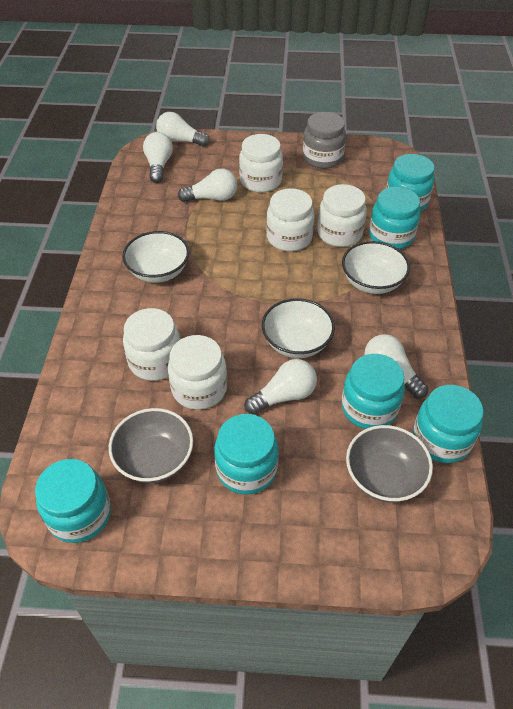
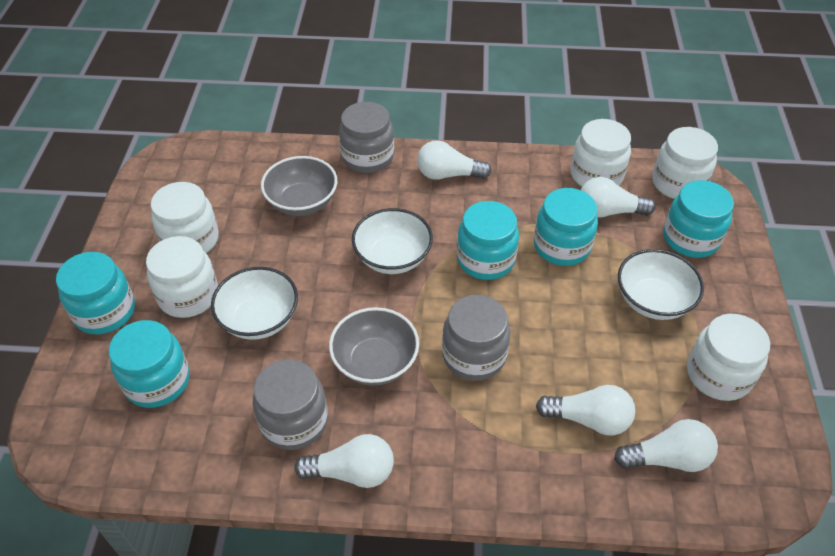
grey jar: [303,112,346,169] = 1 -> [253,359,328,450] [339,102,394,173] [442,295,511,381] = 3
turquoise jar: [35,459,111,543] [214,414,279,495] [341,354,405,429] [369,187,420,249] [386,154,434,212] [413,385,484,463] = 6 -> [56,252,135,335] [109,320,190,408] [457,201,519,280] [534,188,598,266] [663,180,734,258] = 5

